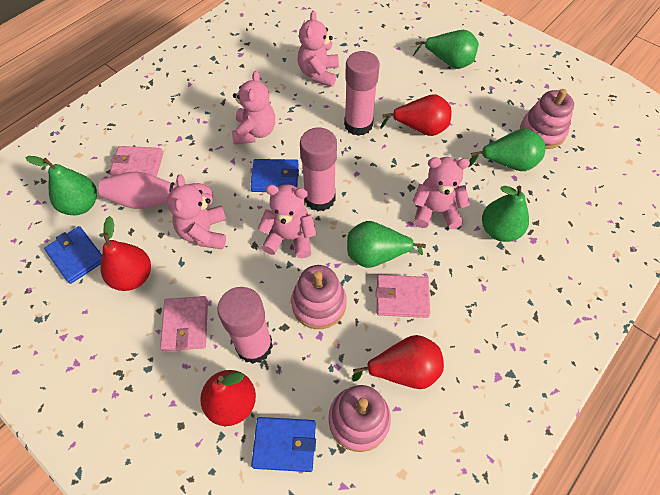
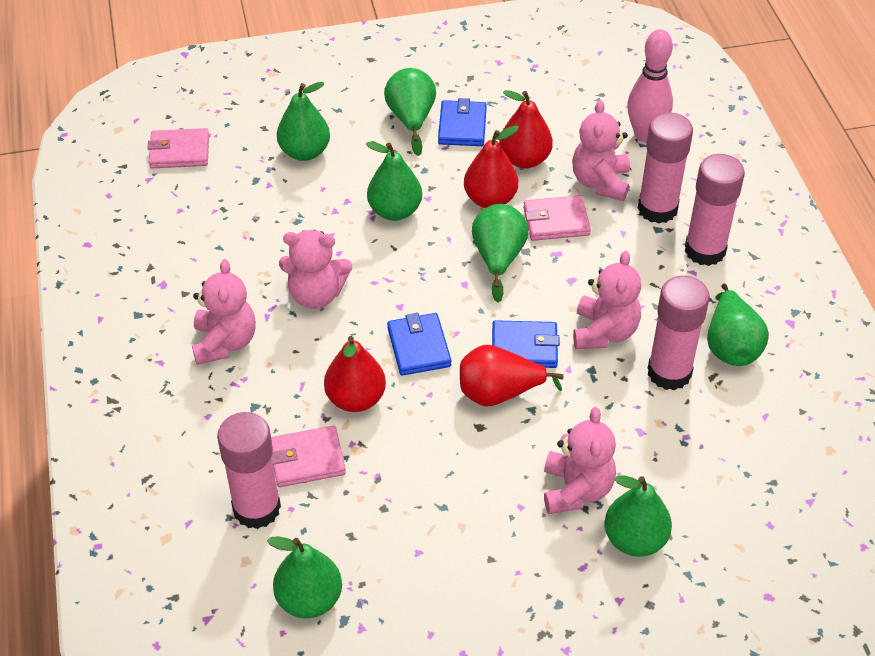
green pear: [25,156,97,215] [347,221,426,268] [413,30,479,69] [469,129,545,171] [482,186,529,242] = 5 -> [267,536,342,618] [277,82,330,161] [366,142,422,221] [384,68,436,156] [472,204,529,302] [604,475,672,557] [707,283,769,366] = 7
pink glue stick: [217,287,273,364] [300,128,337,212] [344,51,380,136] = 3 -> [217,412,281,529] [637,113,693,224] [648,276,710,390] [685,154,745,266] = 4
pink stacking toy: [291,265,347,329] [329,385,391,452] [520,89,574,149] = 3 -> none = 0

